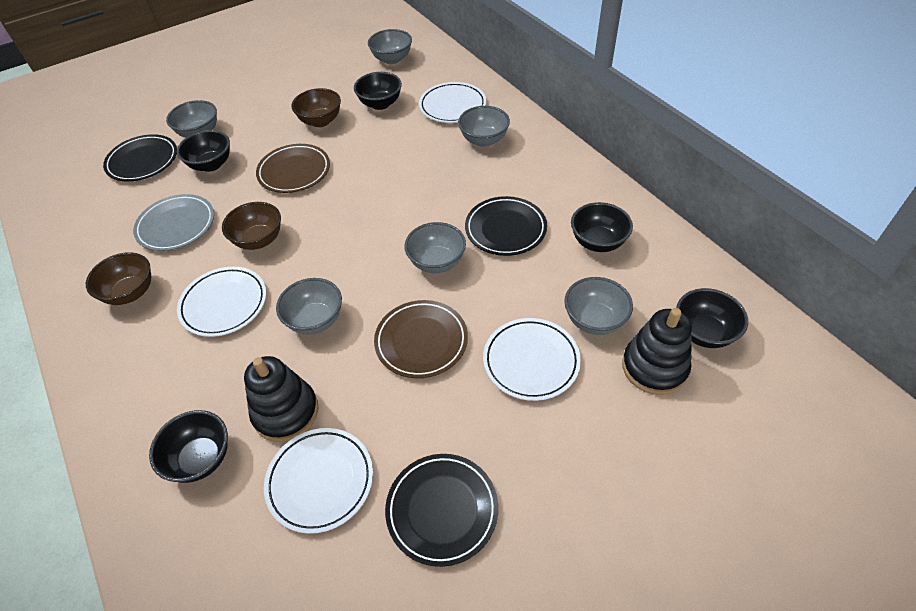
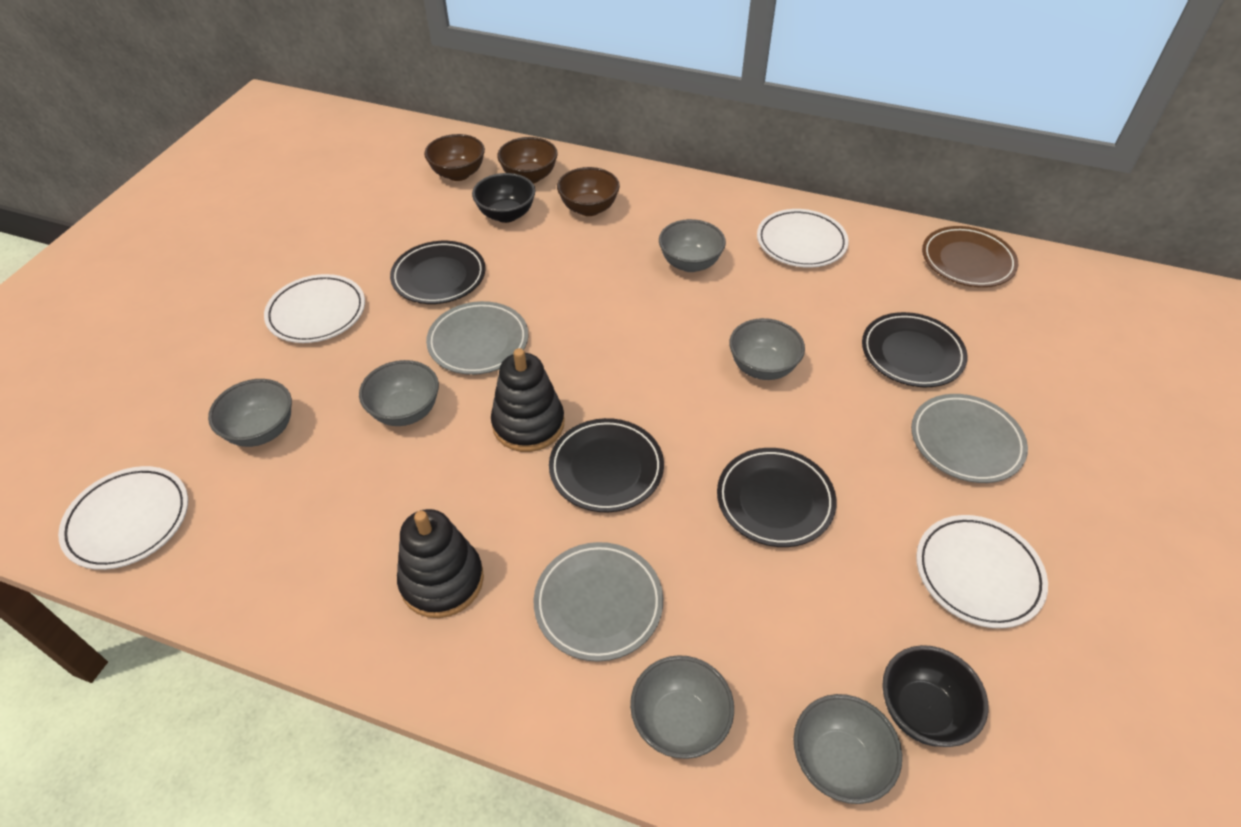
black bowl: [149,410,228,483] [177,130,230,172] [354,72,402,110] [571,202,633,252] [676,288,748,348] = 5 -> [472,173,535,223] [882,645,988,747] = 2
black plate: [103,134,177,182] [385,454,498,567] [465,196,547,256] = 3 -> [390,241,486,304] [549,418,664,512] [717,448,837,547] [862,312,968,387] = 4
brown plate: [256,144,330,193] [374,300,468,378] = 2 -> [922,226,1018,287] = 1
grey plate: [133,194,214,251] = 1 -> [426,301,528,375] [534,542,663,662] [911,394,1028,483] = 3

